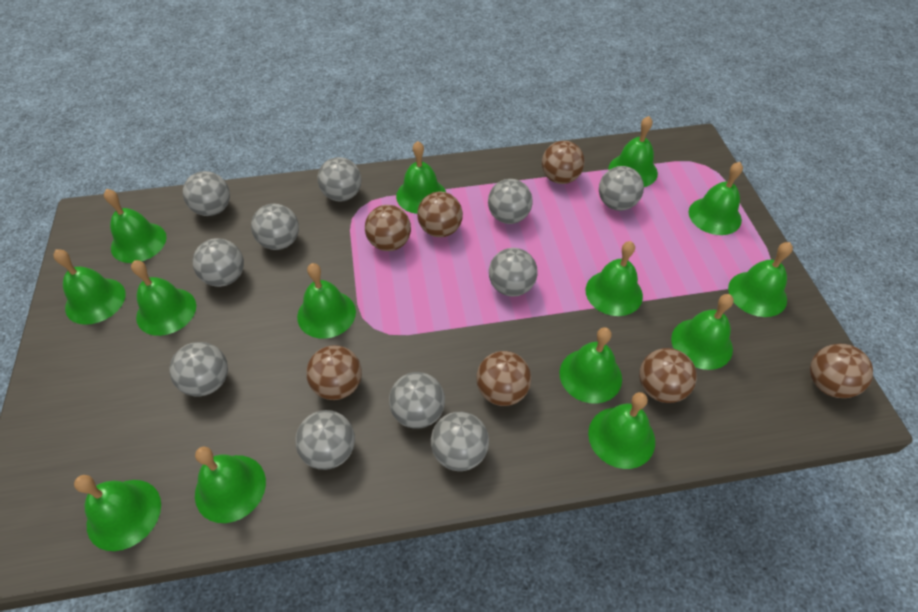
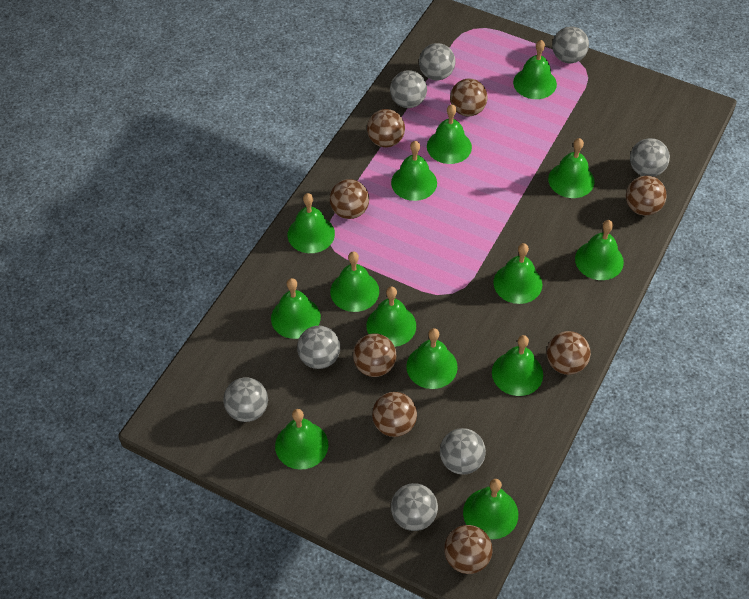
brown ball: [306,345,362,400] [365,205,411,251] [417,191,463,237] [476,351,531,406] [542,141,585,184] [639,348,697,403] [810,344,873,398] = 7 -> [330,179,369,219] [353,333,396,377] [367,109,405,148] [372,392,417,437] [444,525,493,574] [450,79,487,117] [547,331,591,375] [626,176,667,216] = 8
grey ball: [169,342,228,396] [182,171,230,216] [192,238,244,287] [251,204,299,250] [295,410,355,470] [317,157,362,202] [389,372,445,429] [431,412,489,471] [488,179,533,224] [489,248,538,297] [599,166,644,211] = 11 -> [223,377,268,422] [297,326,340,369] [390,70,427,108] [391,483,438,531] [419,43,455,80] [440,428,486,475] [552,26,589,63] [630,138,670,177] = 8

